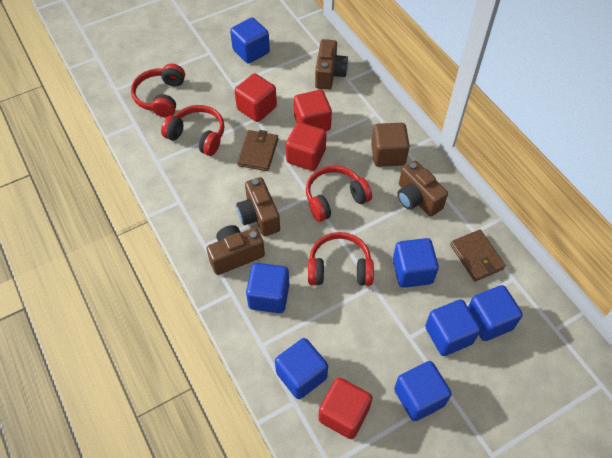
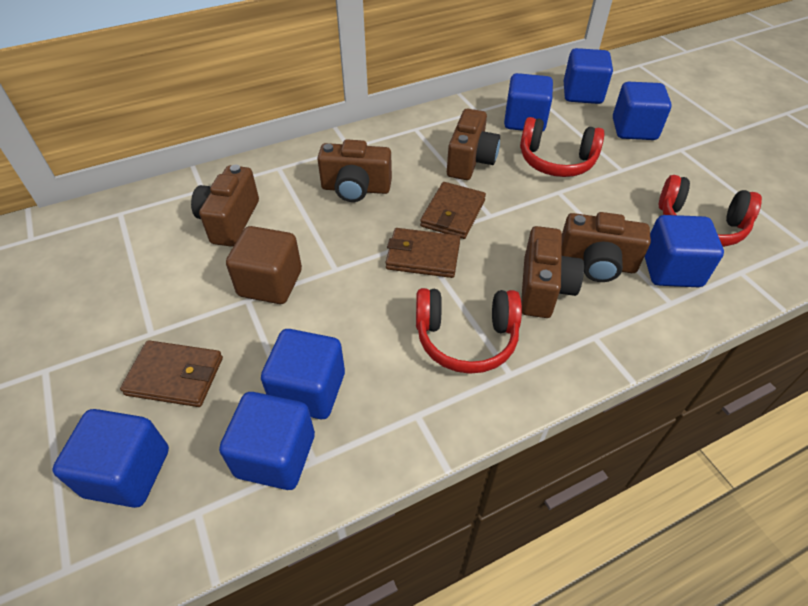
brown camera: [207,225,265,275] [236,177,280,236] [315,39,348,90] [398,160,448,216] = 4 -> [191,165,259,247] [317,139,392,202] [447,109,500,180] [521,226,584,318] [561,212,651,282] = 5
brown wallet: [237,130,278,171] [450,230,506,282] = 2 -> [120,340,223,407] [385,228,460,278] [420,182,486,239] = 3
red cube: [234,73,277,122] [286,122,327,171] [294,90,332,131] [318,377,372,439] = 4 -> none = 0
red headphones: [131,64,185,117] [161,105,224,156] [306,165,372,222] [308,232,374,286] = 4 -> [416,288,522,374] [520,117,605,177] [659,175,762,247] = 3

